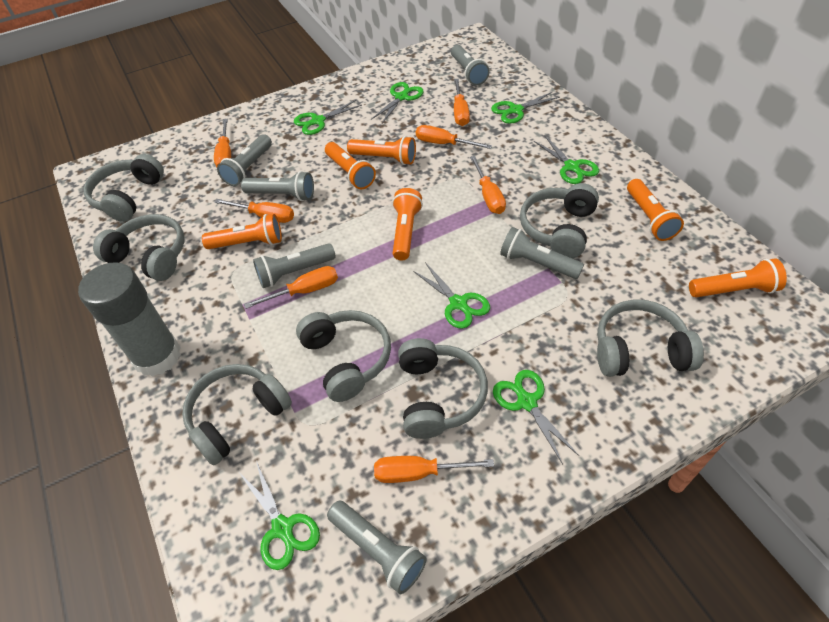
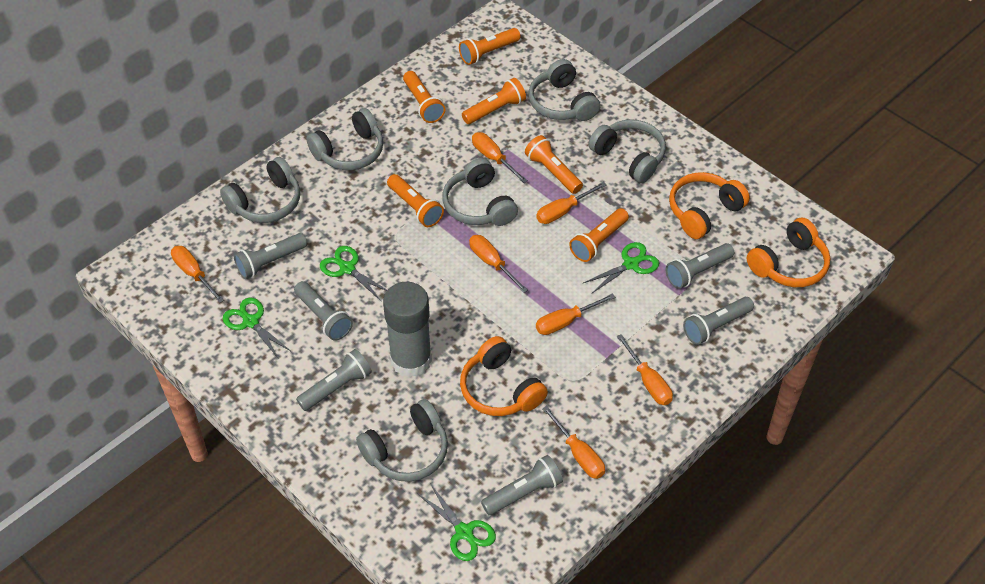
green scissors: [240,461,320,570] [294,100,362,135] [371,82,424,123] [413,262,490,329] [491,91,560,124] [493,370,579,464] [534,136,599,184] = 7 -> [223,297,292,359] [320,246,387,301] [417,485,496,561] [583,242,659,294] = 4
grey headphones: [84,154,164,222] [93,214,184,281] [182,364,292,465] [296,310,391,402] [398,338,488,439] [520,183,599,258] [597,299,704,377] = 7 -> [220,157,300,223] [306,108,383,170] [356,399,448,482] [442,158,518,226] [528,59,600,121] [589,119,666,183] = 6
orange headphones: none = 0 -> [460,336,548,416] [669,172,750,239] [746,218,830,287] = 3

